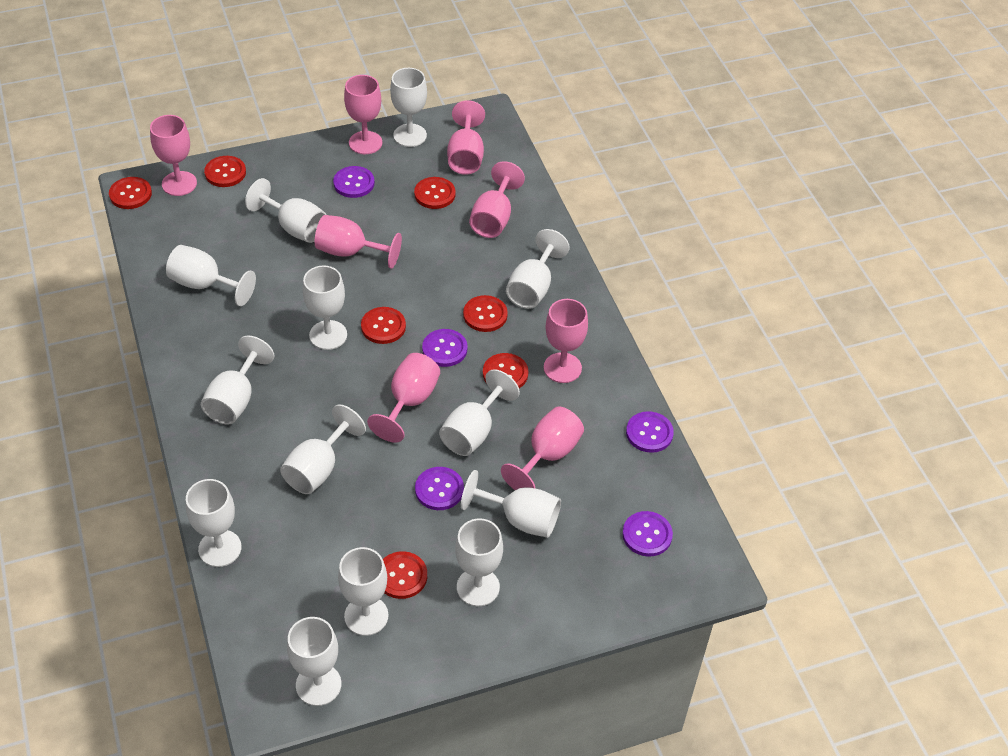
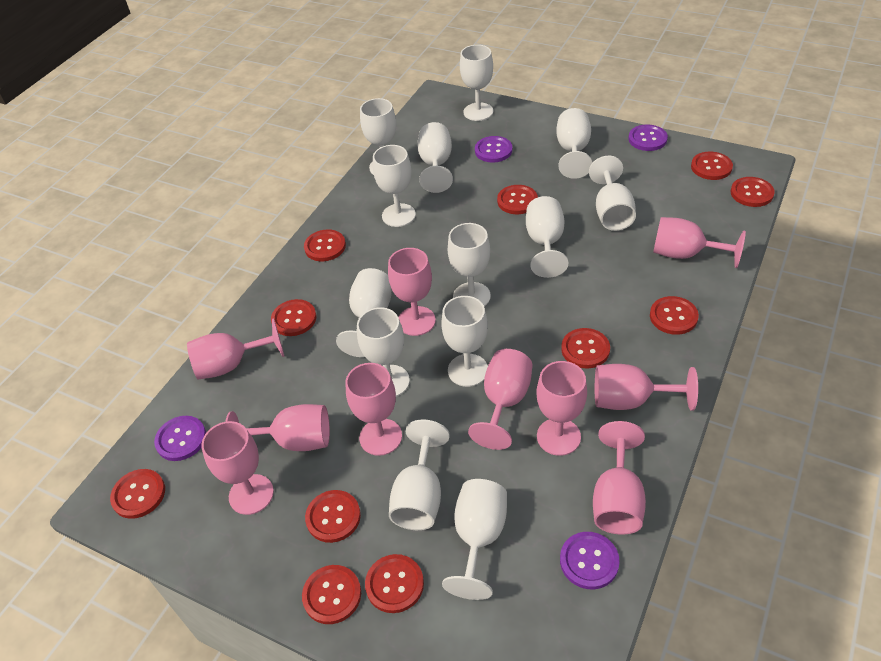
pink goblet: [150,115,197,196] [315,215,402,269] [344,75,382,154] [367,353,440,443] [447,100,485,175] [469,161,525,238] [501,407,584,490] [544,299,588,383] = 8 -> [187,318,284,380] [201,421,274,515] [225,404,330,451] [345,363,402,456] [388,248,436,336] [468,349,532,450] [537,361,587,456] [593,421,646,535] [595,364,698,411] [653,217,746,268] = 10
purple button: [333,166,375,198] [415,467,464,510] [422,329,468,367] [622,511,673,557] [626,411,674,453] = 5 -> [154,416,206,461] [475,136,512,163] [560,532,620,589] [628,125,668,151] = 4
red button: [109,177,152,209] [204,156,246,187] [361,307,406,344] [383,551,427,599] [414,177,455,209] [463,295,508,332] [483,353,528,388] = 7 -> [110,469,165,519] [271,299,316,336] [302,565,361,624] [304,229,346,262] [305,490,361,543] [365,554,424,613] [497,185,538,214] [561,328,610,368] [650,296,699,335] [691,152,733,180] [731,177,775,207] = 11

